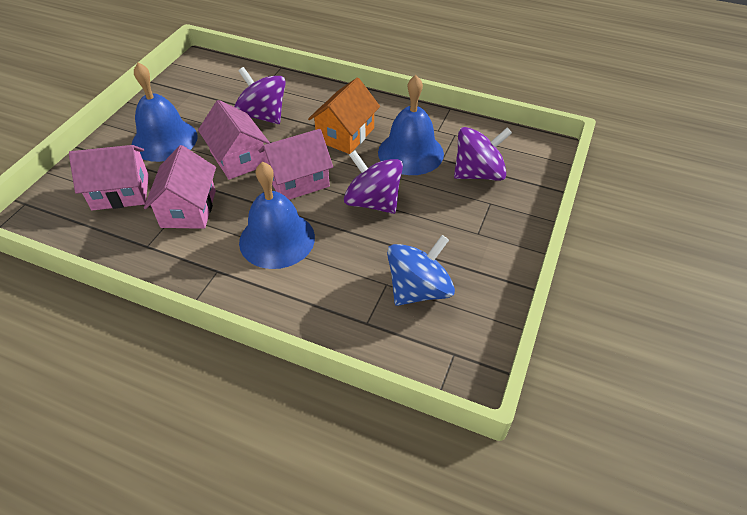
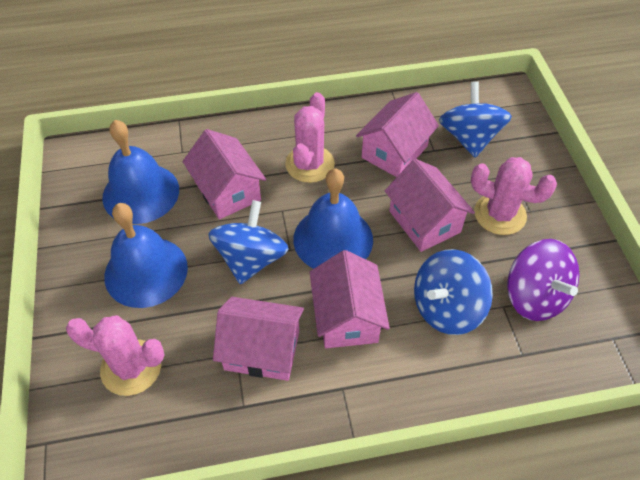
blue spinning top: [387,235,455,306] = 1 -> [208,200,289,284] [414,249,493,335] [439,81,512,158] = 3
orange house: [308,77,380,154] = 1 -> none = 0
pink cactus: none = 0 -> [66,315,165,396] [285,92,335,183] [471,157,557,235] = 3
pink house: [69,145,149,210] [144,145,216,229] [198,100,270,180] [259,129,333,200] = 4 -> [182,129,266,220] [213,297,304,381] [310,250,390,348] [356,92,439,177] [385,159,475,252] = 5
purple spinning top: [234,67,286,124] [344,151,403,214] [454,127,512,181] = 3 -> [507,239,579,321] = 1

